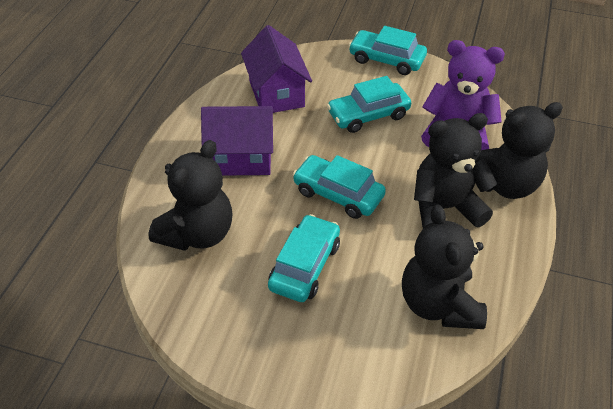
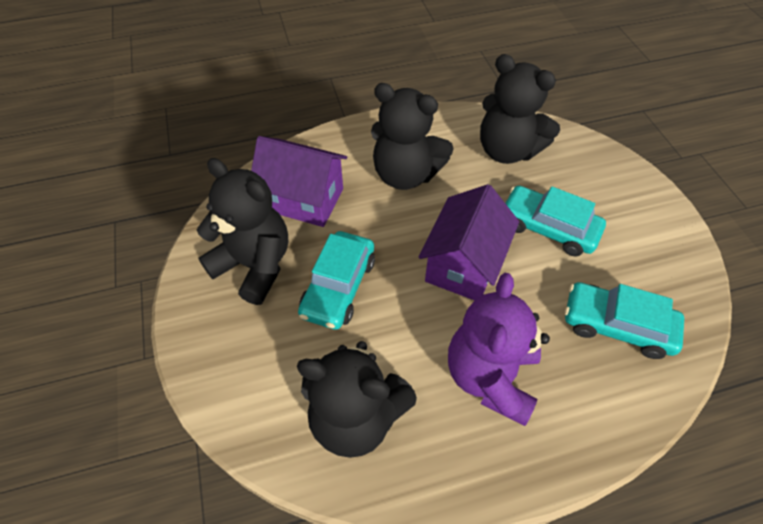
turquoise car: [268,214,340,302] [293,155,386,219] [327,76,411,133] [349,26,427,75] = 4 -> [298,231,375,330] [505,186,606,256] [565,282,684,359] = 3

